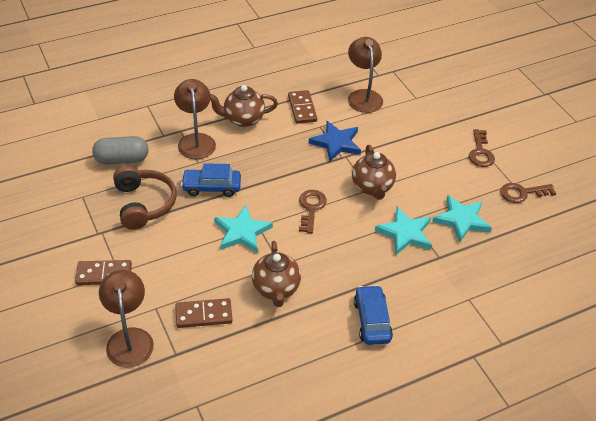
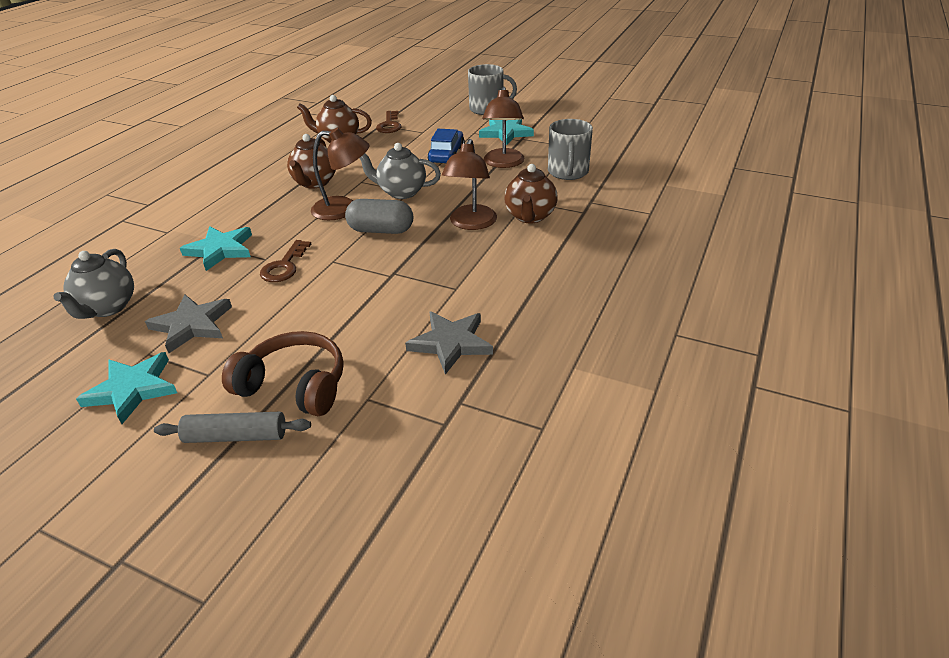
blue car: [181,163,241,197] [354,285,393,345] = 2 -> [428,129,465,163] = 1
blue star: [309,121,361,162] = 1 -> none = 0
brown domino: [75,260,132,285] [175,298,233,328] [288,90,317,124] = 3 -> none = 0
brown key: [299,190,327,233] [469,129,495,167] [500,183,556,203] = 3 -> [260,240,311,282] [376,111,401,133] = 2
grey mug: none = 0 -> [468,64,517,115] [548,119,593,180] = 2
grey rolling pin: none = 0 -> [154,412,311,443] = 1
grey star: none = 0 -> [145,294,232,353] [405,312,493,375] = 2
grey teapot: none = 0 -> [53,249,134,319] [360,143,441,199] = 2

